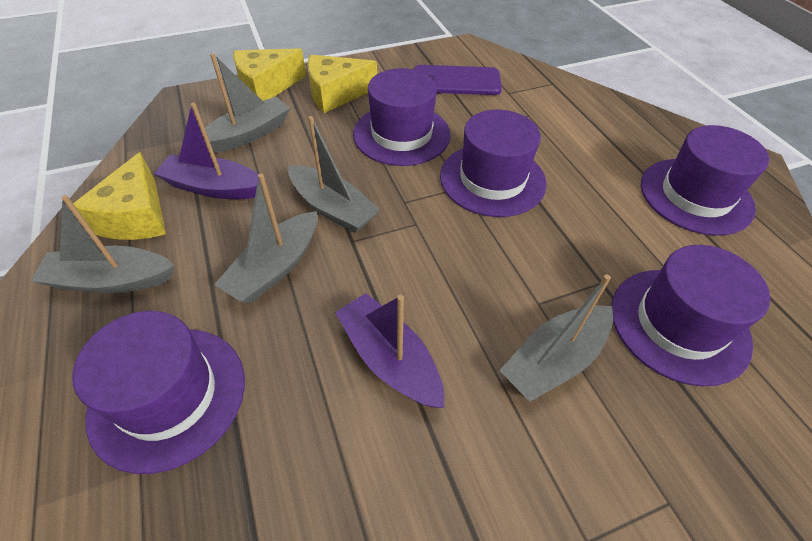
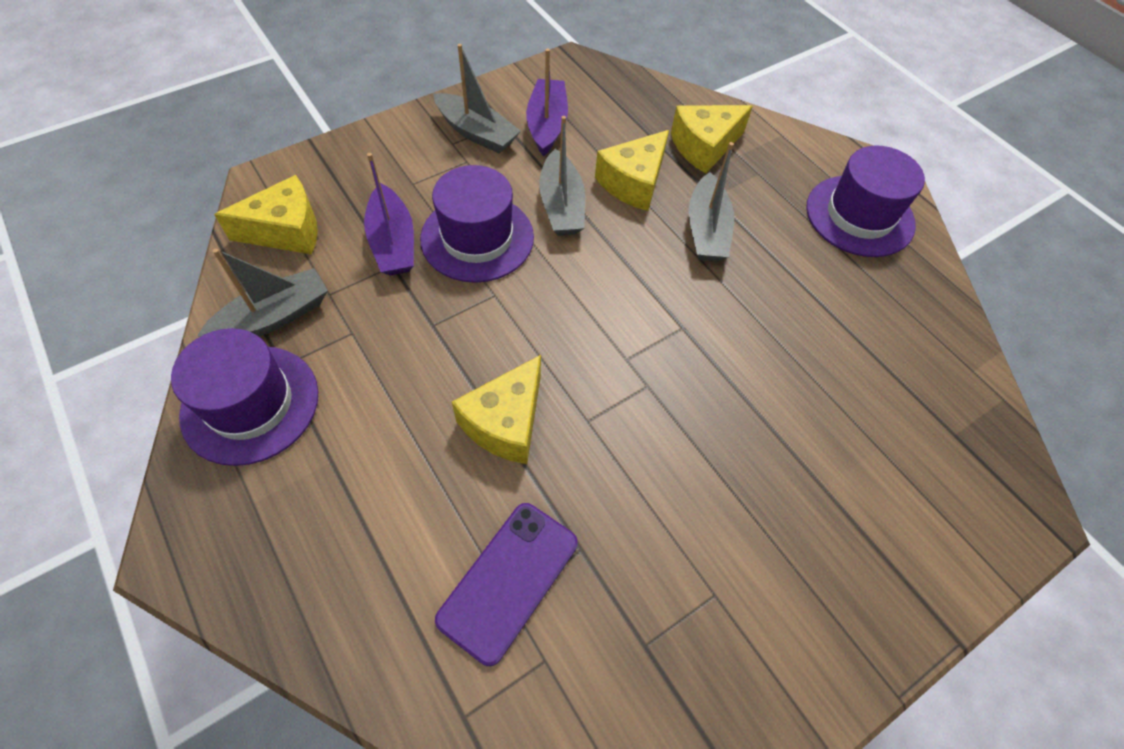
grey boat: [31,195,175,293] [205,53,290,153] [214,174,317,303] [288,116,380,233] [499,274,613,402] = 5 -> [197,248,328,337] [433,44,521,153] [539,116,585,236] [689,142,734,262] = 4
purple hat: [72,311,245,474] [353,68,451,166] [440,110,546,217] [612,245,770,386] [641,125,769,236] = 5 -> [171,328,318,466] [420,165,534,283] [806,145,925,257] = 3
yellow cheese: [73,152,166,240] [233,48,306,101] [307,55,377,113] = 3 -> [214,175,318,255] [452,355,541,464] [595,130,669,211] [671,105,753,173] = 4

